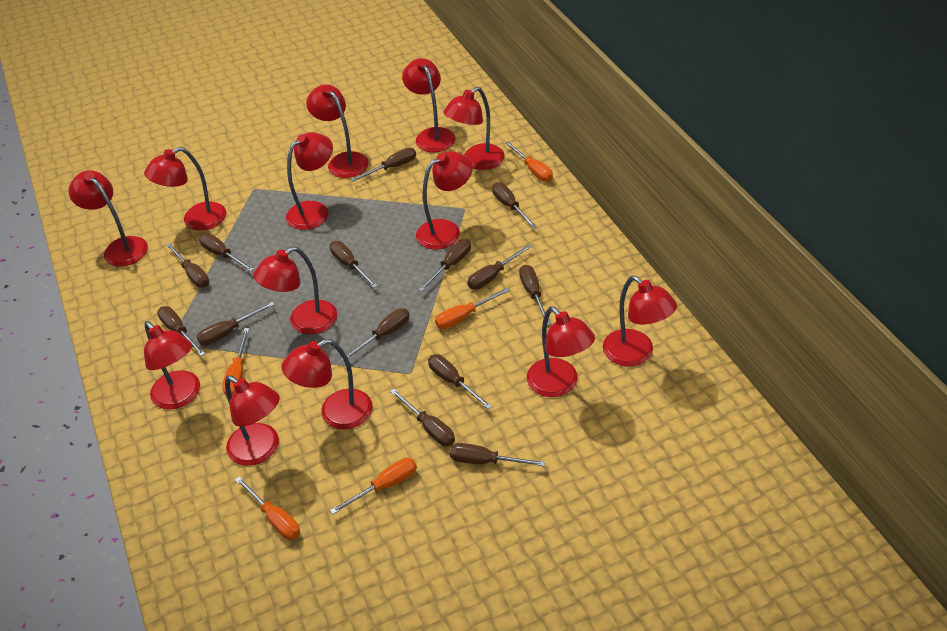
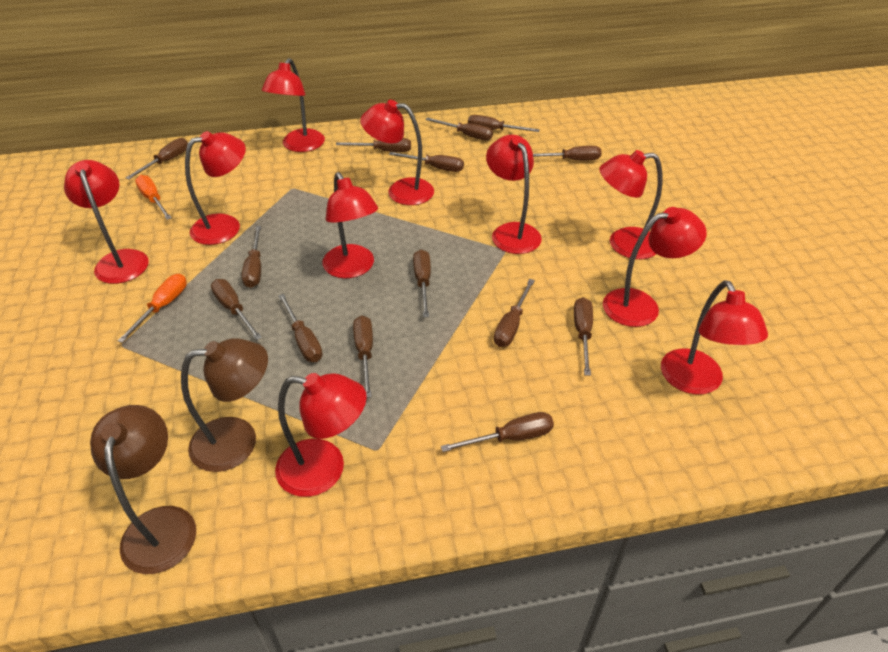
brown lamp: none = 0 -> [90,405,196,574] [181,338,268,472] = 2
orange screwdriver: [222,328,249,396] [235,476,300,540] [330,458,417,514] [435,288,510,329] [505,141,553,182] = 5 -> [117,274,187,343] [135,175,172,220] = 2
red lamp: [68,170,148,266] [144,147,226,230] [144,321,200,410] [225,375,280,466] [253,247,337,334] [282,339,372,429] [286,132,333,230] [306,84,369,178] [402,58,455,153] [416,151,473,249] [444,87,505,170] [527,306,595,397] [603,276,677,366] = 13 -> [64,160,149,284] [185,131,246,245] [262,58,325,152] [275,373,367,497] [322,172,378,278] [360,100,434,205] [486,134,542,254] [599,150,663,259] [603,207,707,327] [661,280,768,395] = 10

